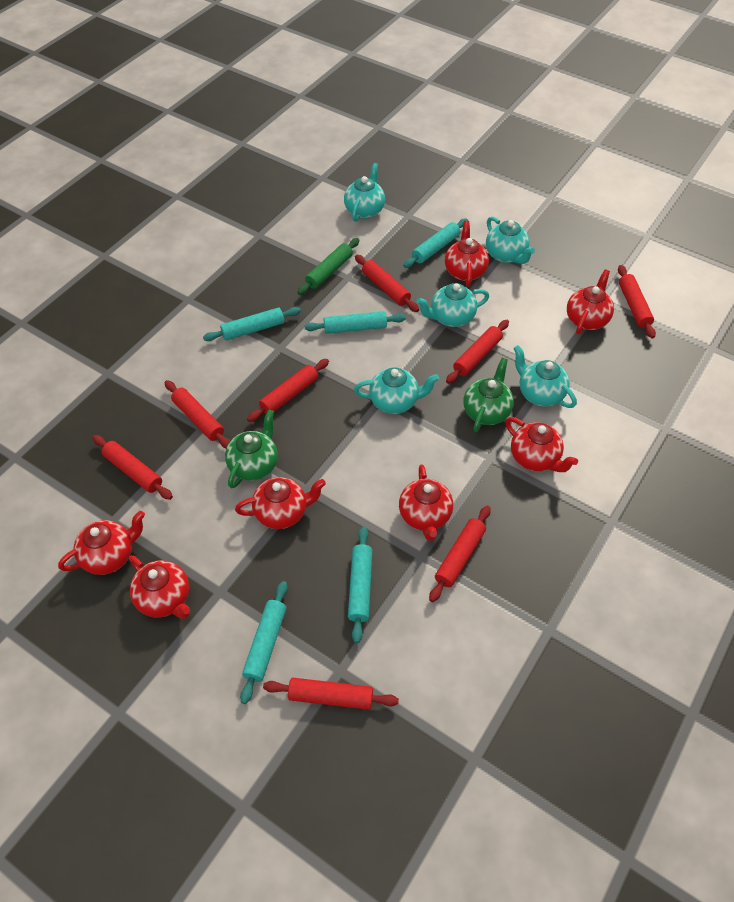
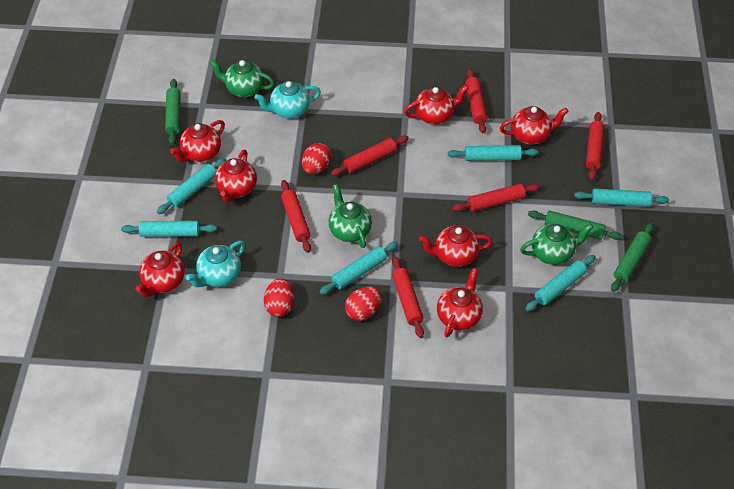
green rolling pin: [297,238,360,295] = 1 -> [165,79,181,145] [528,210,622,240] [611,223,654,292] = 3
green teapot: [225,409,278,488] [463,358,514,432] = 2 -> [210,60,274,97] [329,184,372,248] [520,223,593,265] = 3
red egg: none = 0 -> [264,278,294,317] [302,143,331,174] [345,286,382,321] = 3
red rolling pin: [92,435,173,500] [165,380,230,448] [247,359,329,422] [263,678,399,710] [355,255,419,312] [429,506,491,602] [446,320,509,384] [618,265,656,339] = 8 -> [281,180,311,253] [331,136,409,176] [392,256,424,338] [452,184,540,212] [465,69,488,133] [586,112,604,180] = 6
turquoise rolling pin: [203,307,301,341] [240,581,288,704] [305,311,406,334] [348,527,372,643] [403,218,468,268] = 5 -> [121,221,217,237] [157,158,226,214] [319,242,398,295] [448,145,539,161] [525,255,596,311] [574,189,669,207] = 6
turquoise teapot: [344,163,385,222] [354,367,439,414] [416,283,489,327] [486,216,535,264] [513,345,577,408] = 5 -> [186,241,246,287] [254,81,321,119] = 2

